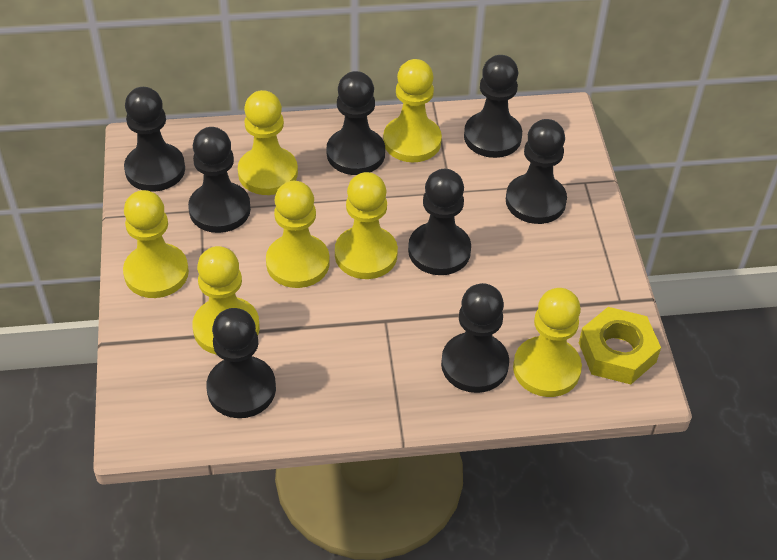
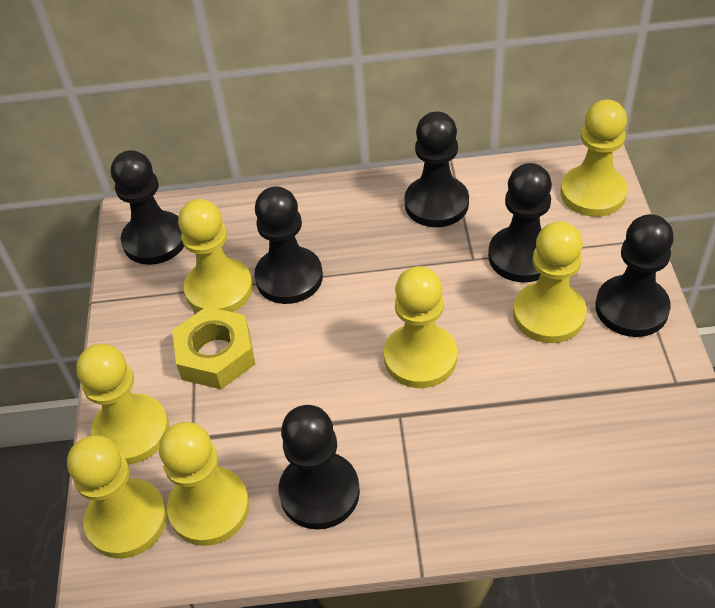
black pawn: [124,87,185,192] [188,127,251,233] [206,308,276,418] [326,71,385,175] [408,169,471,275] [441,283,509,393] [464,55,522,158] [506,119,567,224] = 8 -> [111,150,184,265] [254,186,323,304] [279,405,360,530] [404,111,469,227] [488,163,552,282] [596,214,674,337] = 6

